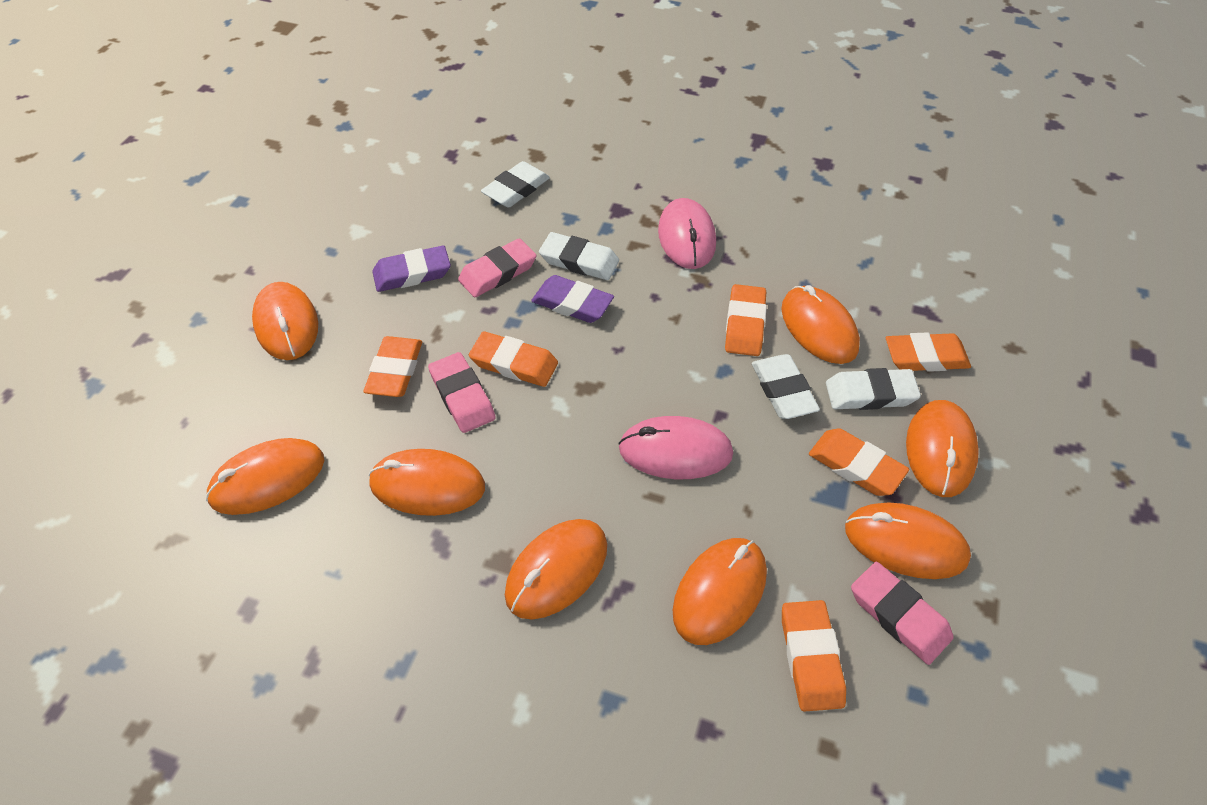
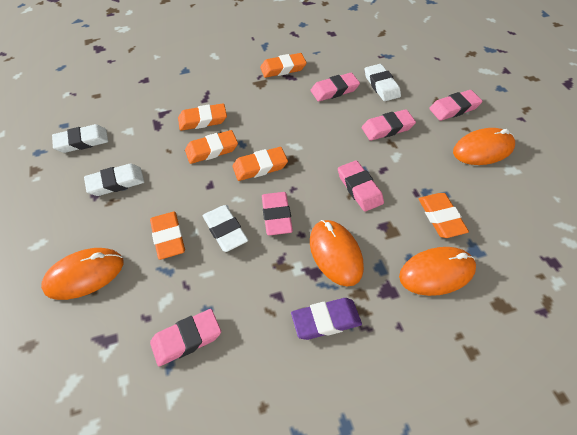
orange mouse: [206,438,324,515] [252,282,318,360] [368,449,485,516] [505,519,607,619] [673,538,767,645] [781,285,860,364] [845,502,971,579] [906,400,979,497] = 8 -> [41,248,123,300] [310,220,364,287] [399,247,476,296] [453,128,515,165] = 4
pink eraser: [428,352,496,433] [458,238,537,297] [851,562,954,665] = 3 -> [150,309,221,367] [262,192,293,236] [311,73,360,102] [338,160,384,212] [362,109,416,141] [429,90,482,121] = 6
pink mouse: [618,416,733,479] [658,198,716,269] = 2 -> none = 0
purple eraser: [372,245,451,292] [531,275,614,323] = 2 -> [291,298,362,340] = 1

